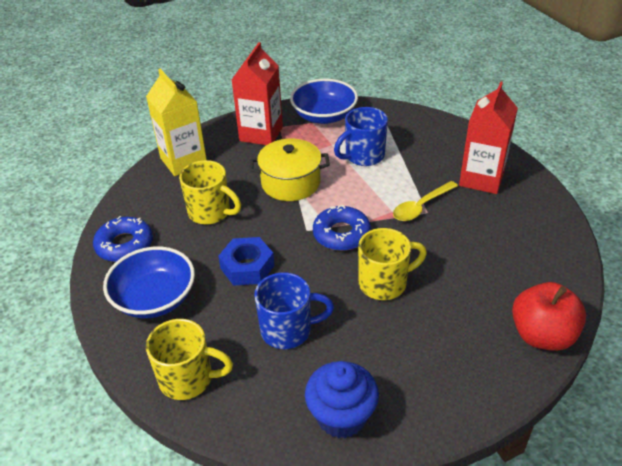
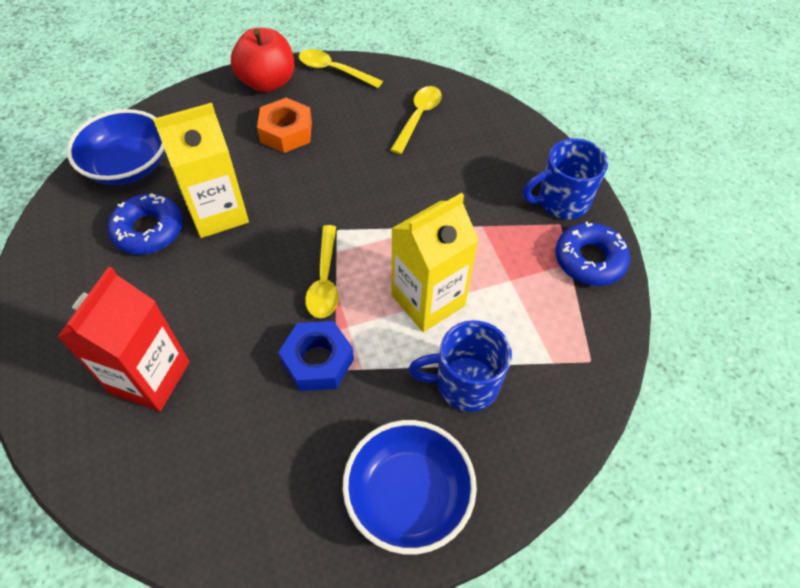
blue cupcake: [305,361,379,438] = 1 -> none = 0
orange nut: none = 0 -> [257,98,312,153] = 1
red carton: [232,42,283,145] [459,81,518,194] = 2 -> [58,267,190,411] = 1
yellow carton: [146,69,207,176] = 1 -> [153,103,249,238] [391,193,478,332] = 2
yellow mug: [146,319,233,400] [179,160,241,224] [358,228,427,300] = 3 -> none = 0
yellow pot: [250,139,330,201] = 1 -> none = 0
yellow spoon: [393,181,458,221] = 1 -> [299,49,383,88] [305,225,339,318] [391,86,442,154] = 3

